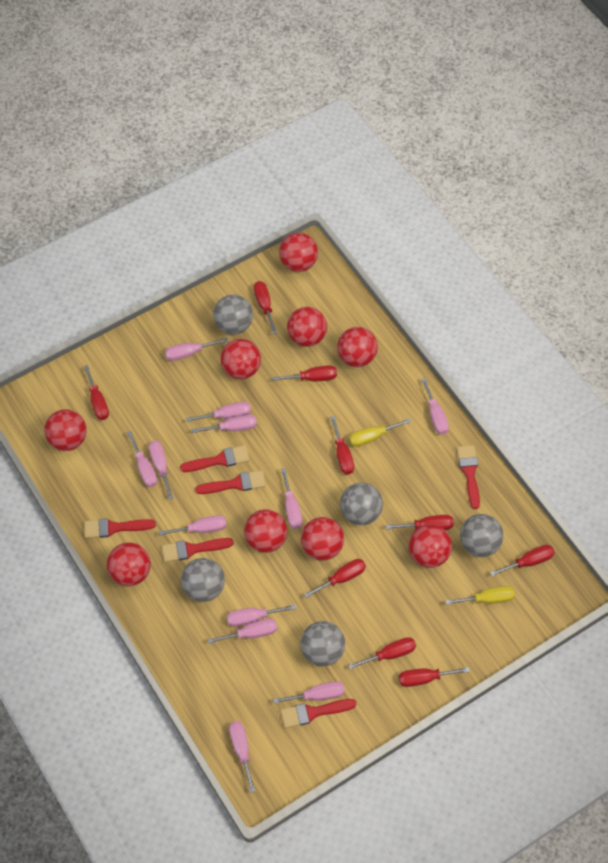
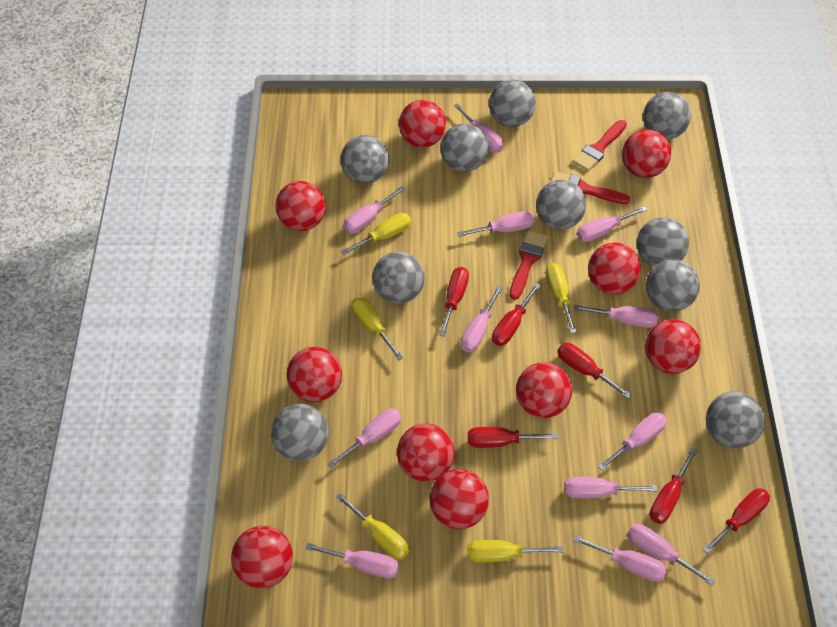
grey ball: [181,558,225,602] [213,295,253,335] [300,621,345,666] [340,483,383,525] [460,514,504,557] = 5 -> [271,404,329,461] [341,135,389,184] [372,252,425,304] [440,123,489,172] [489,80,536,127] [536,180,586,230] [637,217,689,267] [643,92,691,139] [646,259,700,312] [706,391,765,449] = 10
red ball: [44,409,87,451] [107,542,151,586] [221,339,261,379] [244,509,287,553] [279,233,318,272] [287,307,327,347] [301,517,344,560] [337,327,378,367] [408,524,452,568] = 9 -> [231,526,293,588] [275,181,326,231] [287,347,342,402] [397,423,455,482] [399,100,446,148] [430,469,489,529] [516,362,572,418] [588,242,641,295] [622,129,671,178] [645,319,701,374] = 10
red brush: [84,518,156,538] [162,538,234,562] [180,445,250,472] [195,470,266,494] [281,699,356,728] [457,445,480,509] = 6 -> [509,230,548,300] [551,171,630,204] [572,120,627,172] = 3
red screwdriver: [84,365,109,420] [254,281,277,334] [273,365,337,381] [304,559,366,598] [330,416,354,474] [348,637,416,669] [386,515,454,530] [399,667,470,687] [490,545,555,576] = 9 -> [439,267,469,337] [468,427,557,448] [492,283,541,346] [557,343,631,399] [650,447,698,524] [702,488,770,554] = 6
yellow screwdriver: [349,418,411,447] [445,586,515,605] = 2 -> [336,493,409,560] [341,213,411,255] [351,297,403,360] [468,540,563,563] [546,263,577,333] = 5

